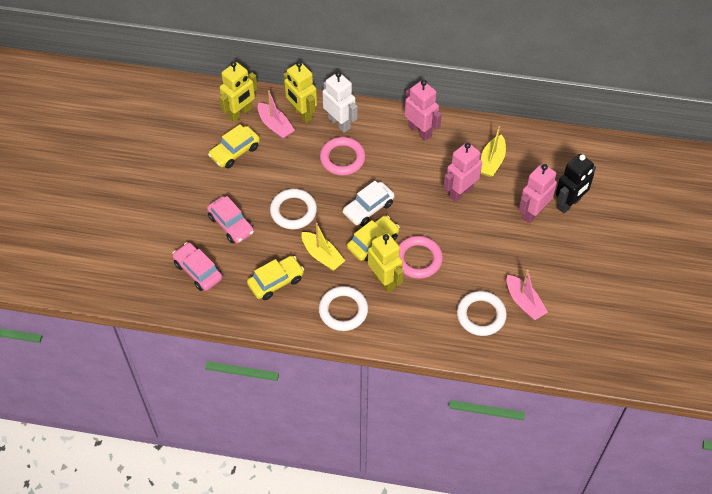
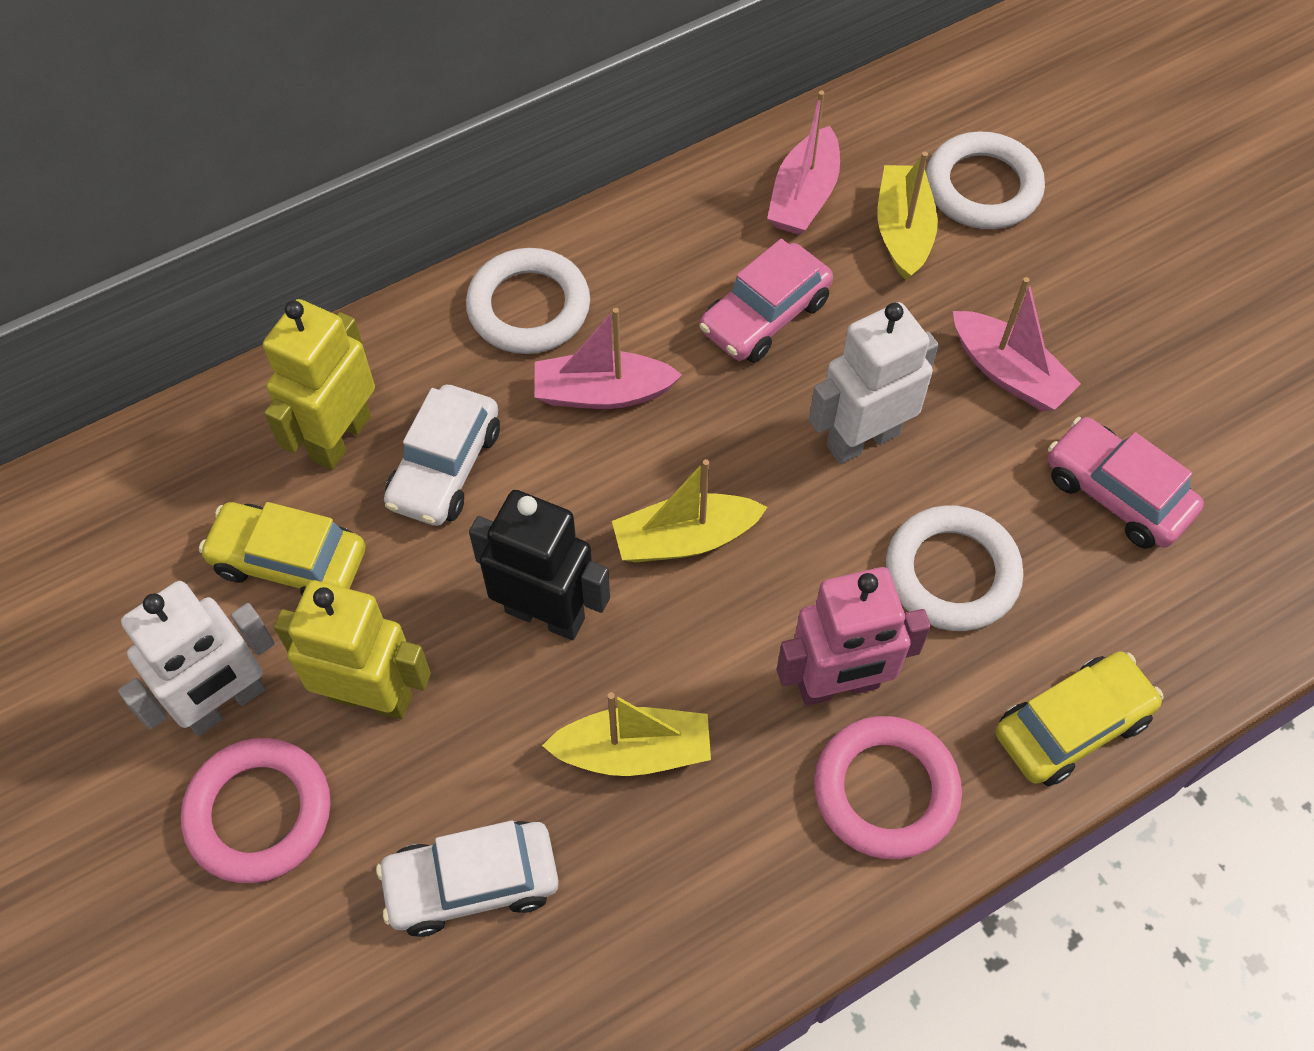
pink boat: [258,90,295,139] [507,270,548,320] = 2 -> [535,308,682,409] [767,91,840,235] [953,277,1081,411] = 3
pink robot: [405,80,442,141] [443,142,482,202] [519,163,557,223] = 3 -> [777,567,931,706] = 1
white car: [342,181,395,226] = 1 -> [376,821,559,937] [384,385,500,526] = 2
white robot: [322,71,357,133] = 1 -> [118,581,275,736] [809,302,939,464] = 2
yellow boat: [302,223,345,271] [481,126,506,177] = 2 -> [542,692,711,776] [612,459,767,563] [877,152,938,281] = 3
yellow car: [208,124,260,168] [247,256,304,300] [347,215,400,261] = 3 -> [199,502,366,595] [995,651,1163,786] = 2
yellow robot: [219,61,258,122] [283,61,317,123] [368,232,404,292] = 3 -> [263,299,375,470] [274,580,431,719] = 2

